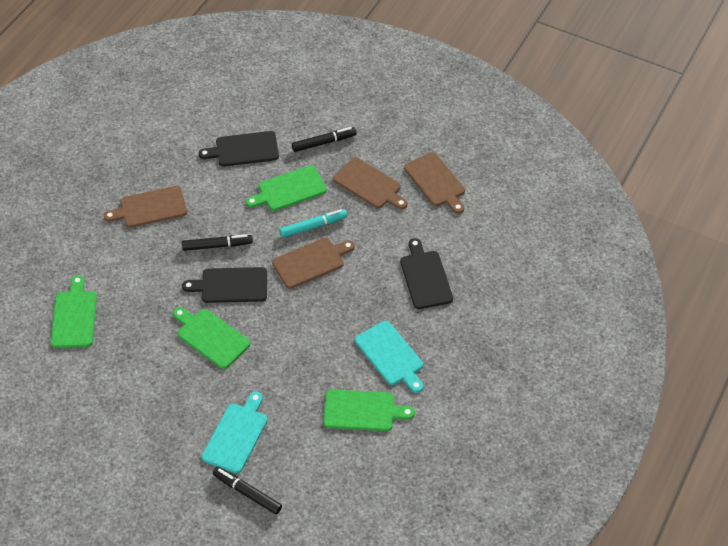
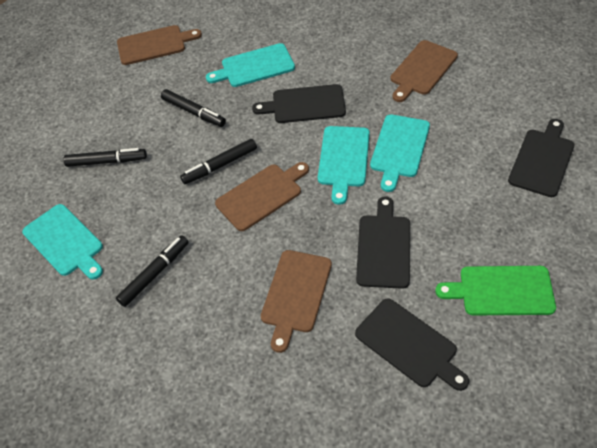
black cutting board: [182,267,267,303] [199,131,279,167] [400,238,453,309] = 3 -> [252,84,346,123] [355,298,469,391] [356,196,410,289] [508,119,574,197] = 4
black marker: [182,234,253,251] [213,467,282,514] [292,127,357,152] = 3 -> [63,148,147,167] [116,235,189,307] [161,89,226,127] [180,139,257,184] = 4
green cutting board: [51,275,97,348] [173,307,250,369] [246,165,327,211] [323,389,415,431] = 4 -> [435,266,556,315] = 1
turquoise cutting board: [202,392,267,474] [355,321,423,393] = 2 -> [22,204,103,280] [206,43,295,87] [318,126,370,205] [370,114,430,192] = 4
turquoise marker: [280,209,347,238] = 1 -> none = 0

